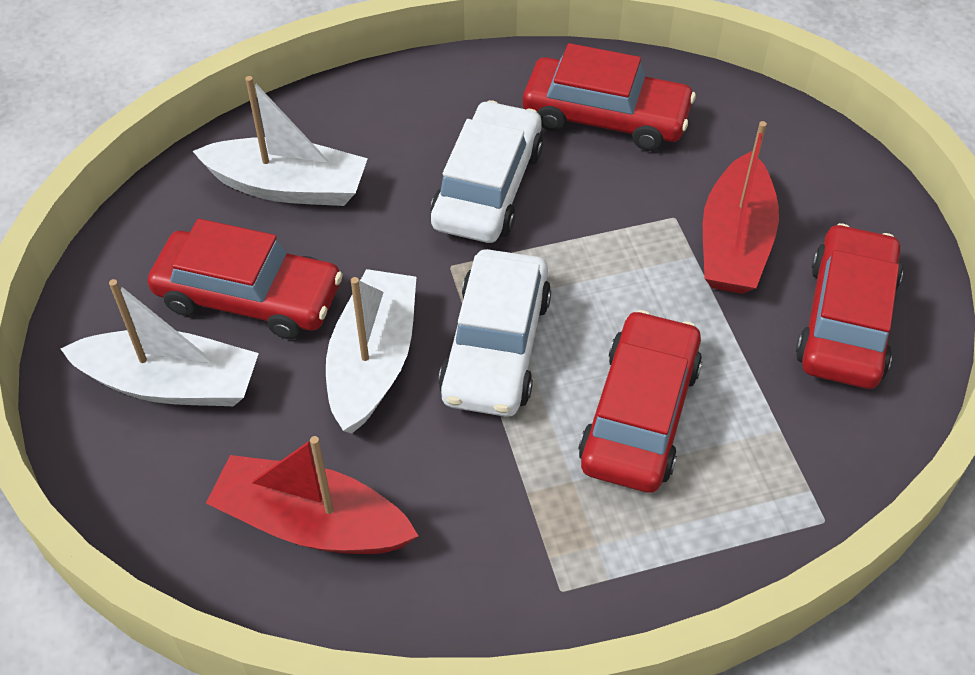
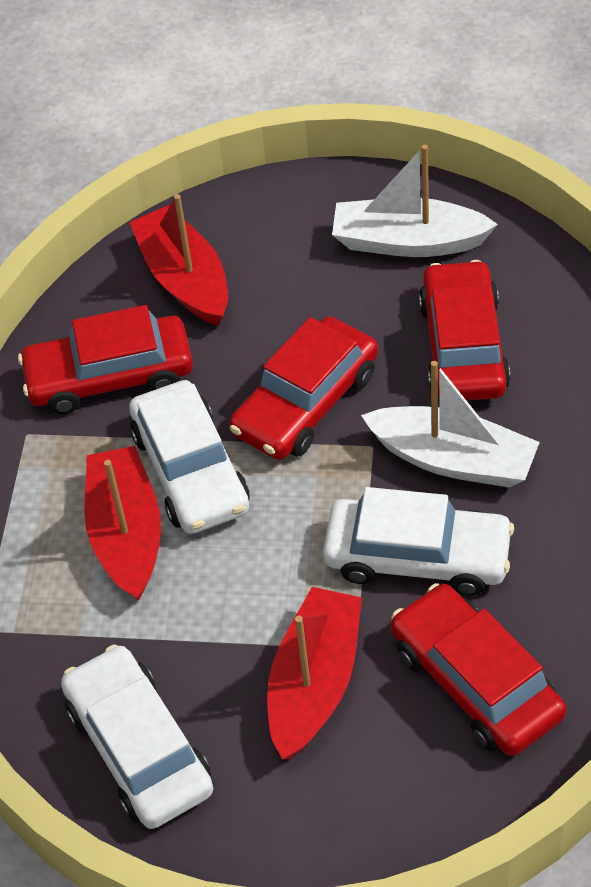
red boat: [206,436,419,554] [703,121,779,294] = 2 -> [84,446,161,601] [129,194,228,326] [267,587,362,759] = 3
white boat: [60,279,259,406] [193,76,368,206] [326,269,416,434] = 3 -> [332,145,498,257] [361,361,540,488] = 2
white car: [431,100,543,243] [438,249,551,417] = 2 -> [61,645,213,829] [129,380,250,534] [323,487,514,595] = 3

